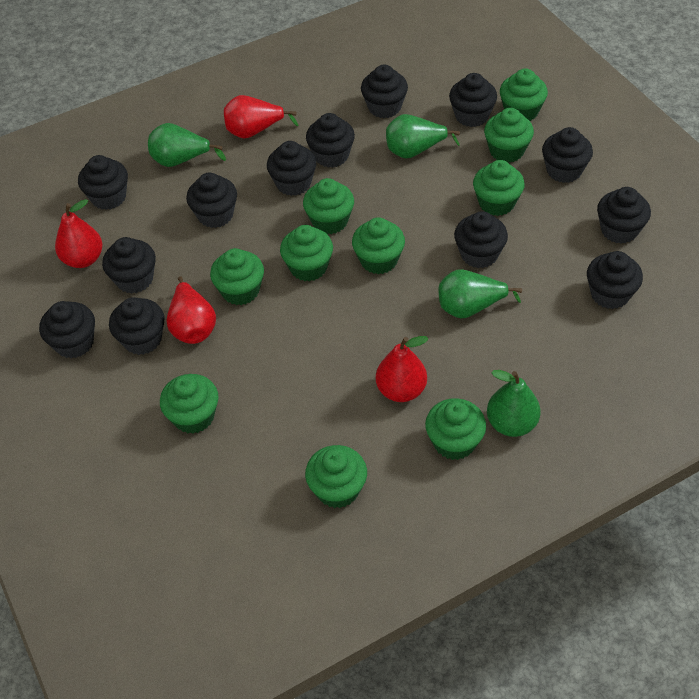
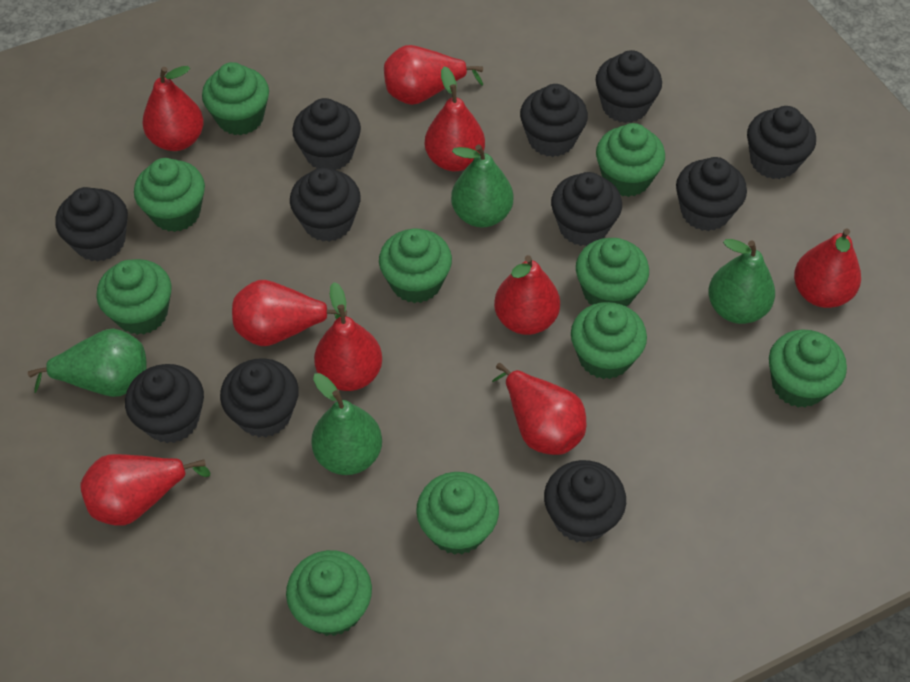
black cupcake: [39,301,95,358] [78,155,128,210] [102,237,156,294] [109,297,165,355] [186,173,237,228] [267,141,316,196] [306,113,355,168] [361,65,408,118] [449,73,497,127] [454,211,508,268] [542,127,593,183] [587,251,643,309] [597,187,651,244] = 13 -> [55,187,128,262] [125,364,204,443] [220,358,299,438] [290,168,361,242] [292,98,361,170] [520,84,588,157] [544,460,626,543] [551,172,622,246] [596,50,662,123] [676,157,747,231] [747,106,816,179] = 11
red pear: [55,199,103,268] [166,276,216,344] [224,95,299,139] [376,336,428,402] = 4 -> [80,454,210,526] [142,66,204,151] [232,280,347,346] [314,282,382,391] [384,45,483,105] [425,66,485,171] [492,363,586,455] [494,255,560,335] [794,228,861,308] = 9

